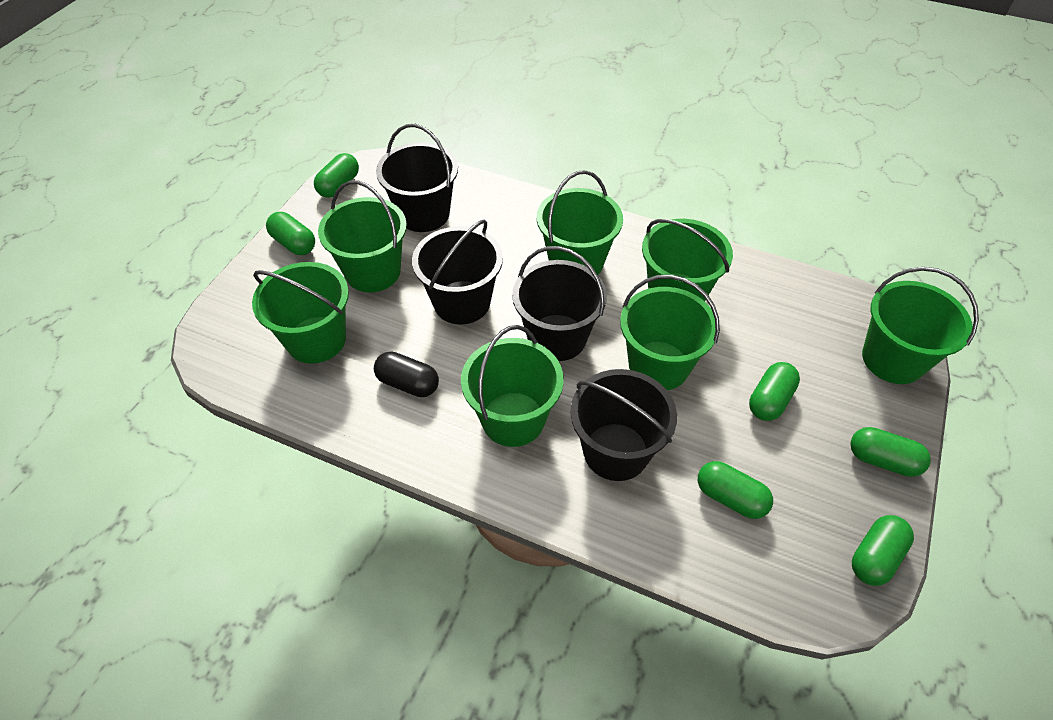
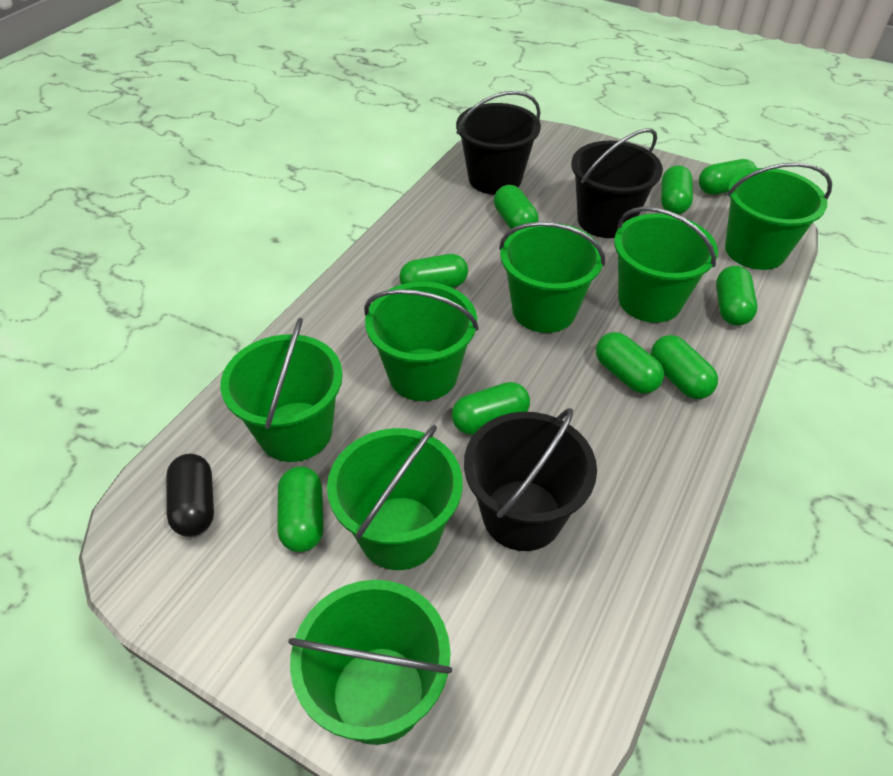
black bucket: [376,124,458,232] [412,220,503,325] [512,246,607,361] [570,369,677,481] = 4 -> [456,91,541,195] [464,408,597,551] [571,128,663,238] = 3
green capsule: [266,212,315,255] [314,153,359,198] [698,461,773,519] [749,362,800,421] [850,427,931,477] [852,515,914,586] = 6 -> [277,466,324,552] [399,254,468,288] [452,382,530,435] [494,185,539,229] [596,332,664,394] [651,335,718,399] [661,165,693,215] [699,159,757,195] [716,266,758,326] = 9

